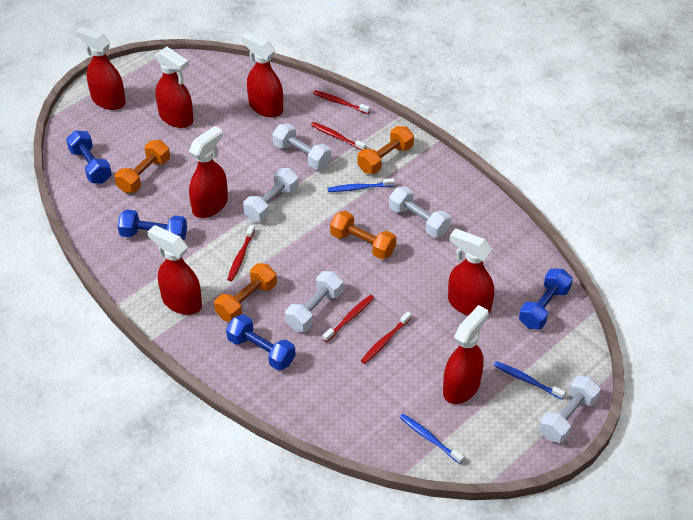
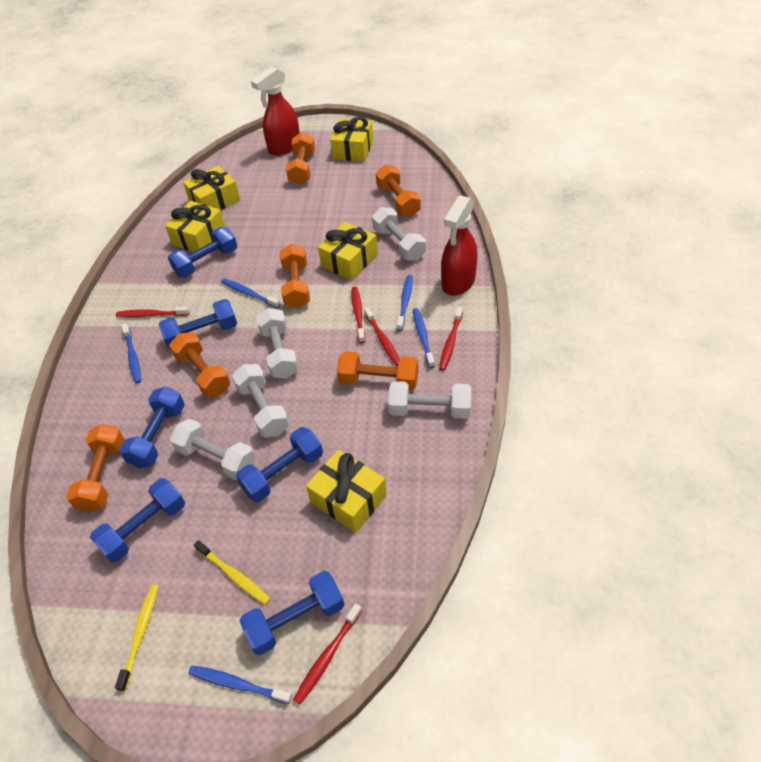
blue dumbbell: [66,130,112,184] [118,209,187,240] [226,314,296,371] [519,268,573,329] = 4 -> [90,478,185,563] [119,387,185,468] [159,299,237,349] [168,227,237,277] [236,427,323,502] [239,571,344,655] = 6
blue toothbrush: [328,178,395,192] [400,414,464,464] [494,361,566,399] = 3 -> [122,323,141,384] [188,665,292,704] [221,278,280,308] [397,275,413,331] [413,308,435,368] = 5
orange dumbbell: [115,140,170,193] [214,263,277,322] [330,211,396,259] [358,126,414,174] = 4 -> [66,424,125,512] [169,332,231,397] [280,244,310,309] [286,132,315,185] [337,351,419,391] [376,165,421,217] = 6
red spray bottle: [76,26,126,110] [147,225,202,315] [155,47,193,128] [189,126,228,218] [241,32,283,117] [443,305,489,404] [448,228,494,316] = 7 -> [251,66,300,156] [441,195,477,296] = 2
yellow gift: none = 0 -> [165,201,225,252] [183,166,240,210] [306,450,387,533] [318,222,378,280] [330,116,373,162] = 5
yellow toothbrush: none = 0 -> [115,584,158,691] [194,540,270,605] = 2

